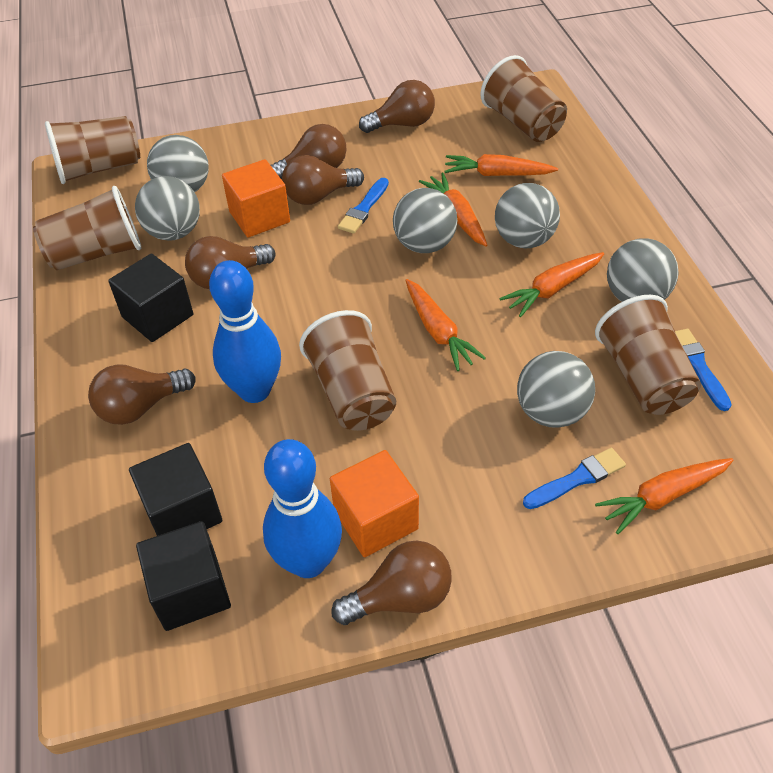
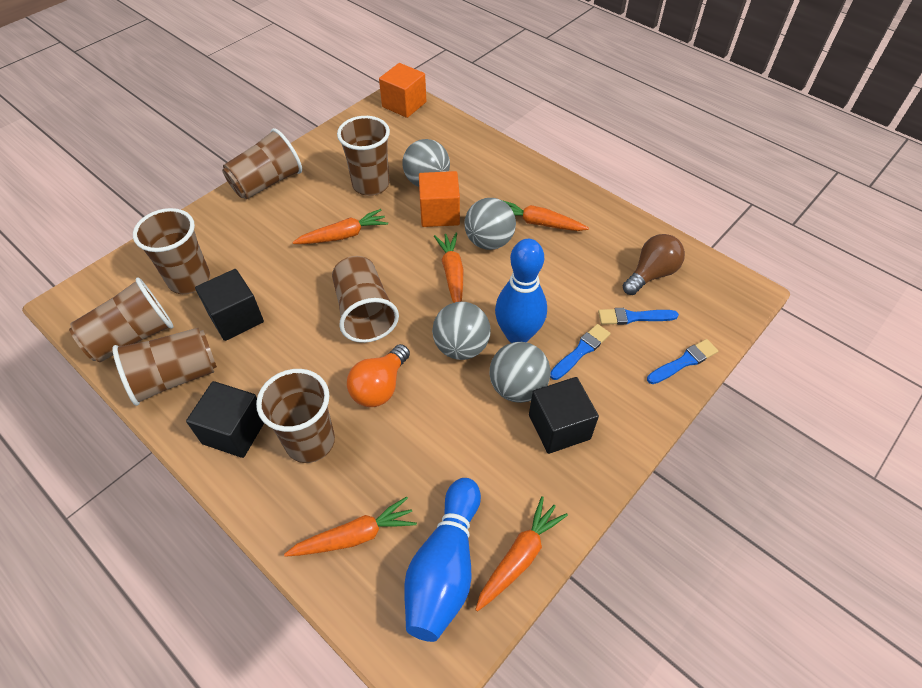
brown cup: [33,186,141,270] [45,116,140,184] [299,310,396,431] [480,55,567,142] [595,295,701,415] = 5 -> [69,278,174,362] [112,328,217,406] [133,208,210,294] [222,128,302,199] [256,369,335,463] [332,256,399,343] [337,116,390,196] = 7
brown light bulb: [88,365,196,425] [185,236,275,289] [271,124,346,179] [282,155,364,205] [331,541,452,625] [359,80,435,133] = 6 -> [622,234,685,295] = 1
grey ball: [135,176,200,241] [147,135,209,192] [393,188,457,253] [495,183,560,248] [517,351,595,428] [607,238,679,302] = 6 -> [402,139,450,187] [432,302,491,360] [464,198,516,250] [490,342,550,403] = 4
orange light bulb: none = 0 -> [347,344,410,407] = 1

